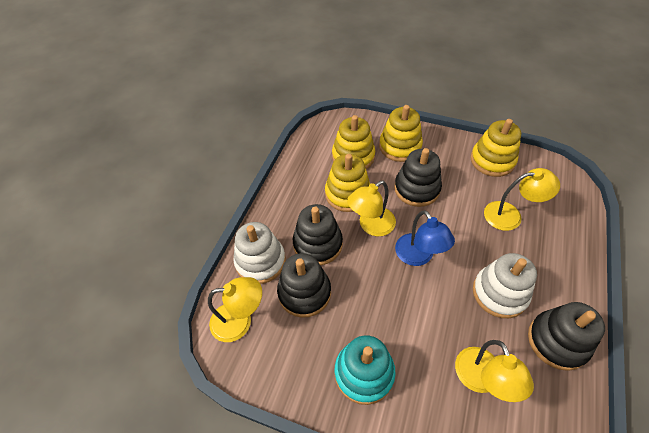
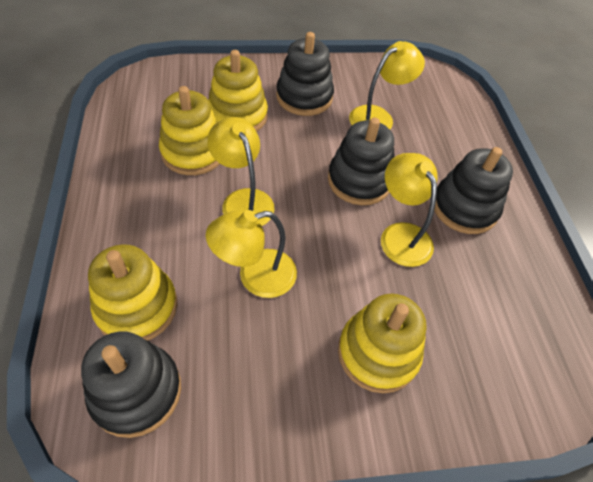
blue lamp: [395,210,455,266] = 1 -> none = 0
turquoise stacking toy: [335,335,396,405] = 1 -> none = 0
white stacking toy: [233,222,286,284] [473,253,537,318] = 2 -> none = 0

